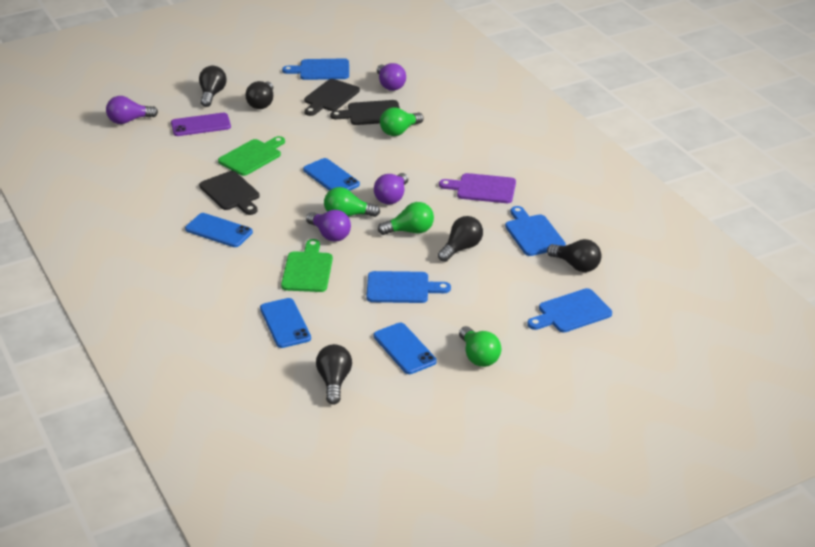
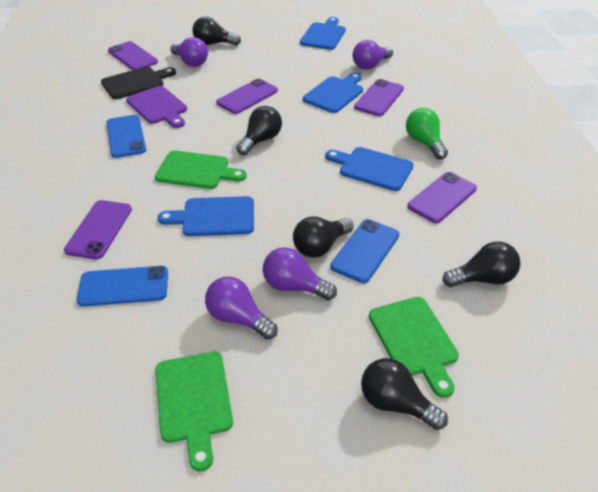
black cutting board: [199,171,260,215] [304,79,360,116] [330,100,400,125] = 3 -> [101,67,176,99] = 1
blue phone: [185,213,253,247] [260,298,311,348] [303,158,360,191] [374,323,437,374] = 4 -> [77,266,168,307] [106,115,146,158] [330,219,399,283] = 3
green cutting board: [218,136,285,176] [281,239,333,292] = 2 -> [155,151,247,189] [155,352,233,471] [369,297,459,398] = 3
green light bulb: [324,187,380,217] [378,202,434,235] [380,107,424,136] [459,326,501,367] = 4 -> [406,108,448,160] = 1
purple phone: [171,113,231,136] = 1 -> [64,200,132,259] [108,41,158,70] [216,78,278,114] [354,79,404,116] [407,172,477,223] = 5

